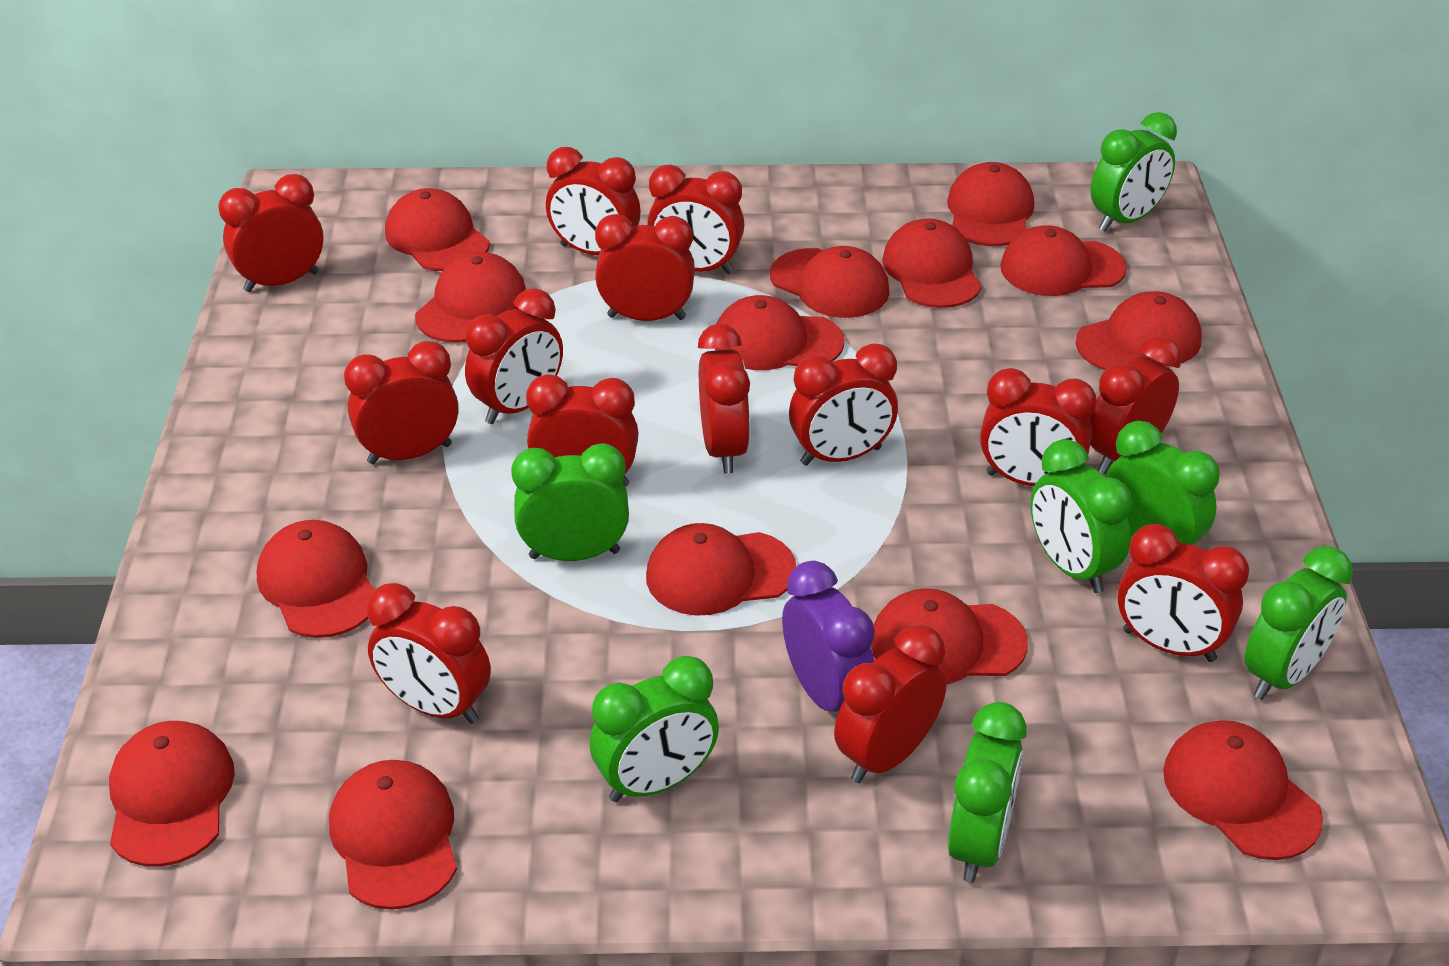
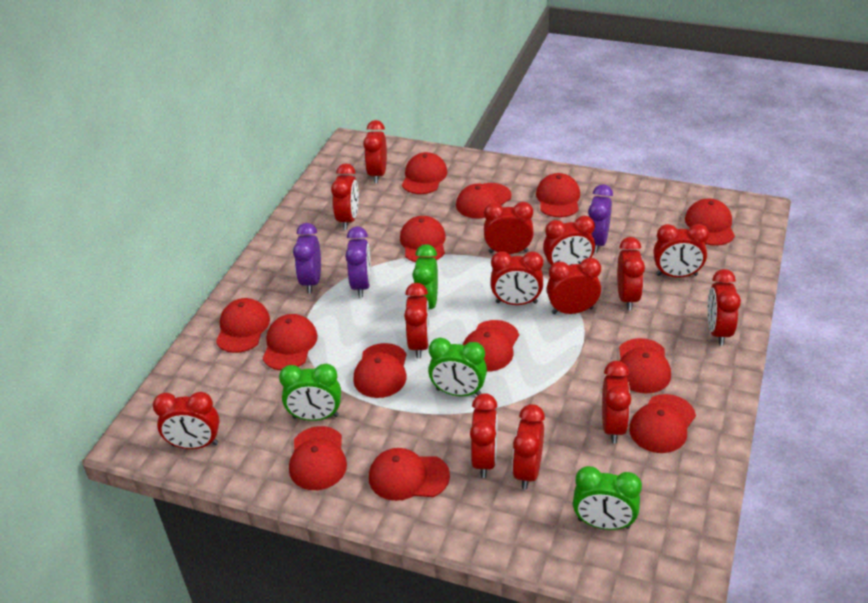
green clock: [511,443,629,561] [590,656,719,802] [948,702,1027,883] [1030,439,1133,593] [1091,112,1177,232] [1105,421,1220,545] [1244,546,1353,700] = 7 -> [279,364,341,421] [412,244,438,309] [428,338,487,396] [573,466,642,530] = 4
purple clock: [782,561,875,712] = 1 -> [293,223,321,293] [345,227,371,298] [588,184,613,253] = 3
red cap: [109,721,235,867] [257,520,374,638] [329,760,457,910] [385,188,490,271] [415,252,526,343] [646,523,796,616] [715,295,844,370] [770,246,889,318] [871,588,1028,685] [882,218,982,308] [947,162,1034,246] [1000,225,1127,296] [1075,291,1202,370] [1163,720,1323,860] = 14 -> [216,298,270,353] [263,314,318,370] [289,426,347,490] [353,343,407,398] [369,448,450,501] [400,216,446,262] [402,152,447,194] [456,183,512,219] [463,320,519,372] [536,173,580,217] [619,338,671,394] [629,394,696,453] [685,199,735,246] = 13

